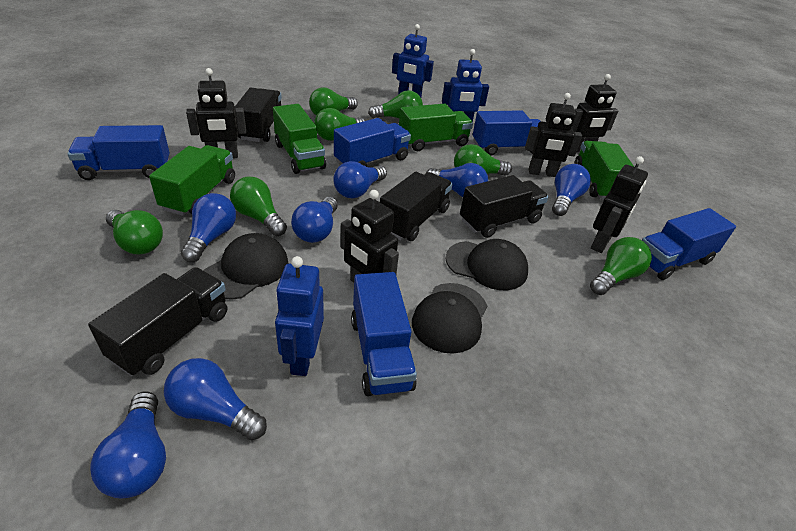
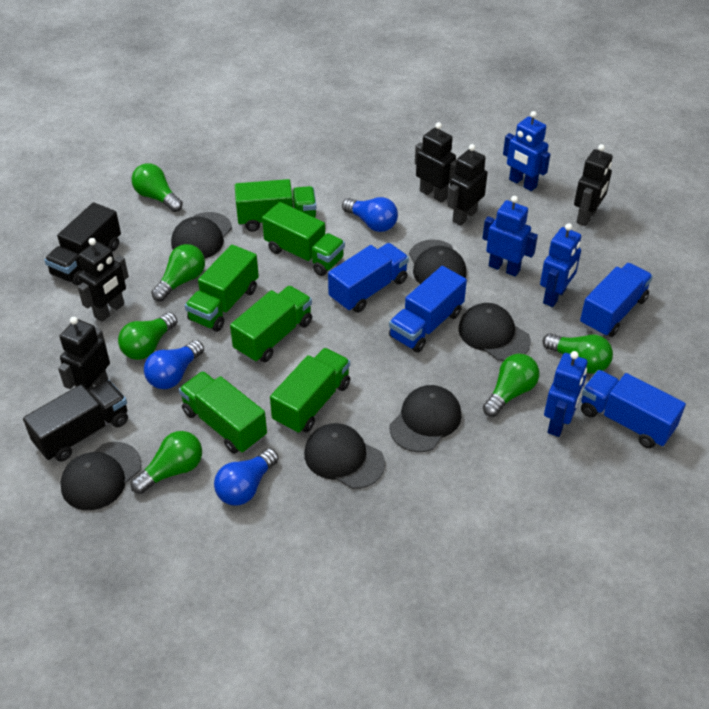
black cap: [204,233,288,300] [412,283,487,354] [445,239,528,290] = 3 -> [60,442,142,510] [171,212,232,258] [304,423,385,489] [389,385,462,452] [409,239,467,284] [458,303,531,361] = 6
black truck: [88,267,227,377] [235,88,282,142] [380,172,453,241] [460,175,549,238] = 4 -> [23,380,128,462] [44,202,121,285] = 2
blue light bulb: [90,392,166,498] [164,358,267,440] [181,193,236,262] [291,197,338,243] [333,161,387,199] [426,163,488,197] [552,164,591,216] = 7 -> [144,340,204,389] [214,448,279,506] [342,197,398,232] = 3
blue robot: [275,256,324,376] [392,24,434,97] [442,49,489,122] = 3 -> [482,196,538,277] [503,111,551,191] [540,223,581,307] [544,351,587,437] = 4
blue truck: [67,125,170,180] [334,118,411,167] [351,272,417,396] [473,110,541,156] [642,208,736,280] = 5 -> [328,243,409,313] [389,266,467,353] [580,263,653,337] [581,370,686,448] = 4
green light bulb: [106,210,163,254] [230,176,287,236] [309,88,358,115] [314,108,365,141] [368,90,423,119] [454,144,512,176] [590,237,652,295] = 7 -> [118,312,177,360] [131,163,183,212] [131,431,202,494] [151,244,205,301] [483,354,539,417] [542,333,613,374] = 6
green truck: [149,145,235,216] [273,104,326,174] [399,104,473,151] [575,141,634,200] = 4 -> [179,371,267,454] [185,245,259,332] [230,286,312,363] [235,179,316,232] [262,202,345,276] [270,348,350,434] = 6

